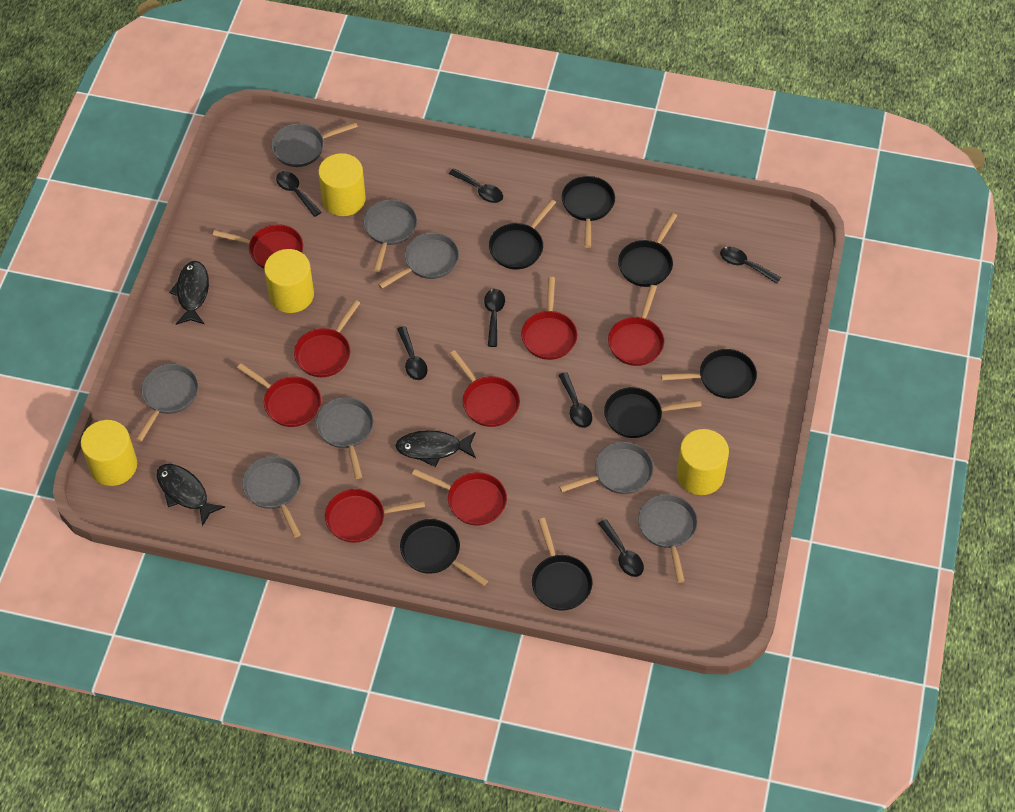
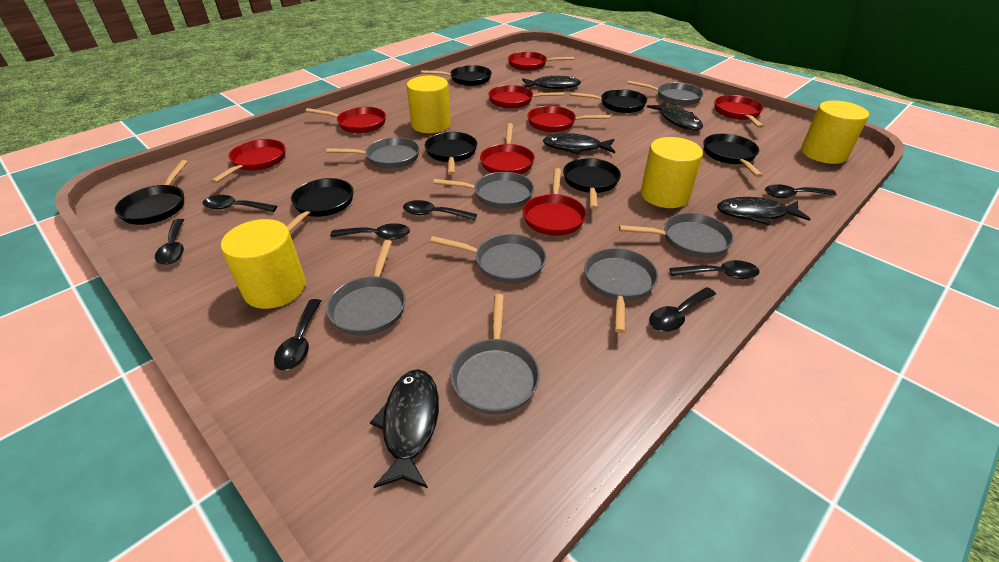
black fish: [156,464,225,527] [169,261,209,325] [395,430,476,467] = 3 -> [370,369,439,488] [522,76,581,89] [543,133,615,155] [647,101,703,130] [717,197,811,225] = 5
black spoon: [276,171,321,217] [397,326,427,380] [449,168,503,203] [484,289,505,347] [558,372,592,428] [598,519,644,577] [720,247,781,284] = 7 -> [155,219,184,265] [202,195,277,212] [274,299,321,371] [330,223,410,240] [403,200,477,221] [649,287,716,332] [669,260,760,279] [765,184,837,198] = 8

